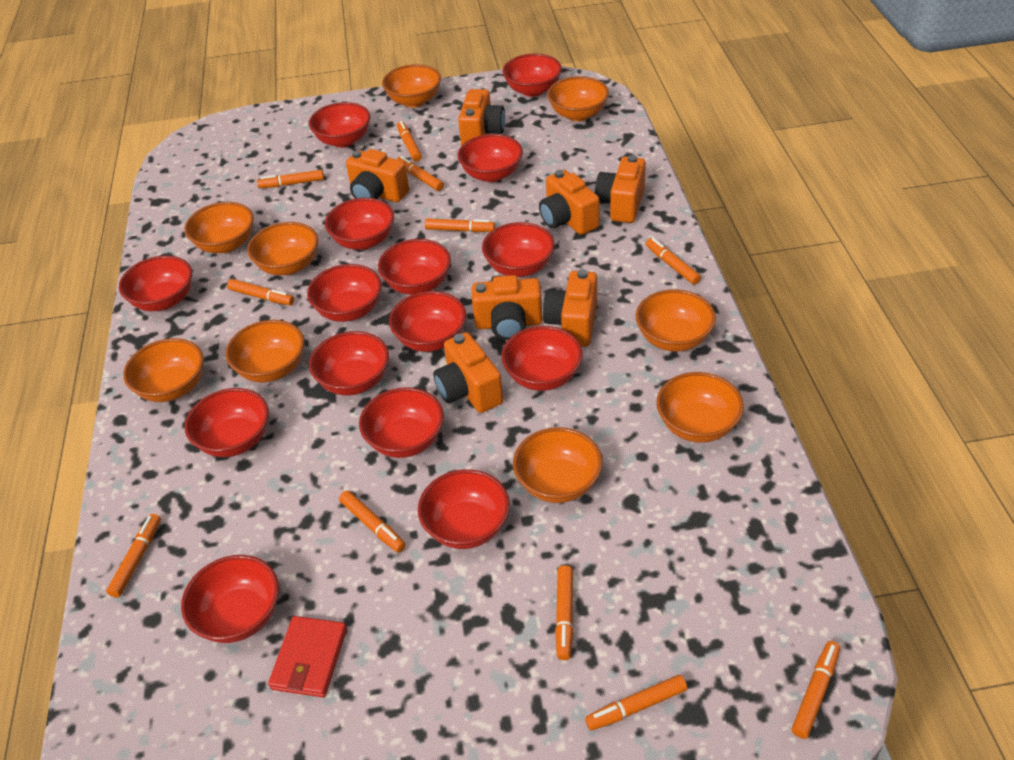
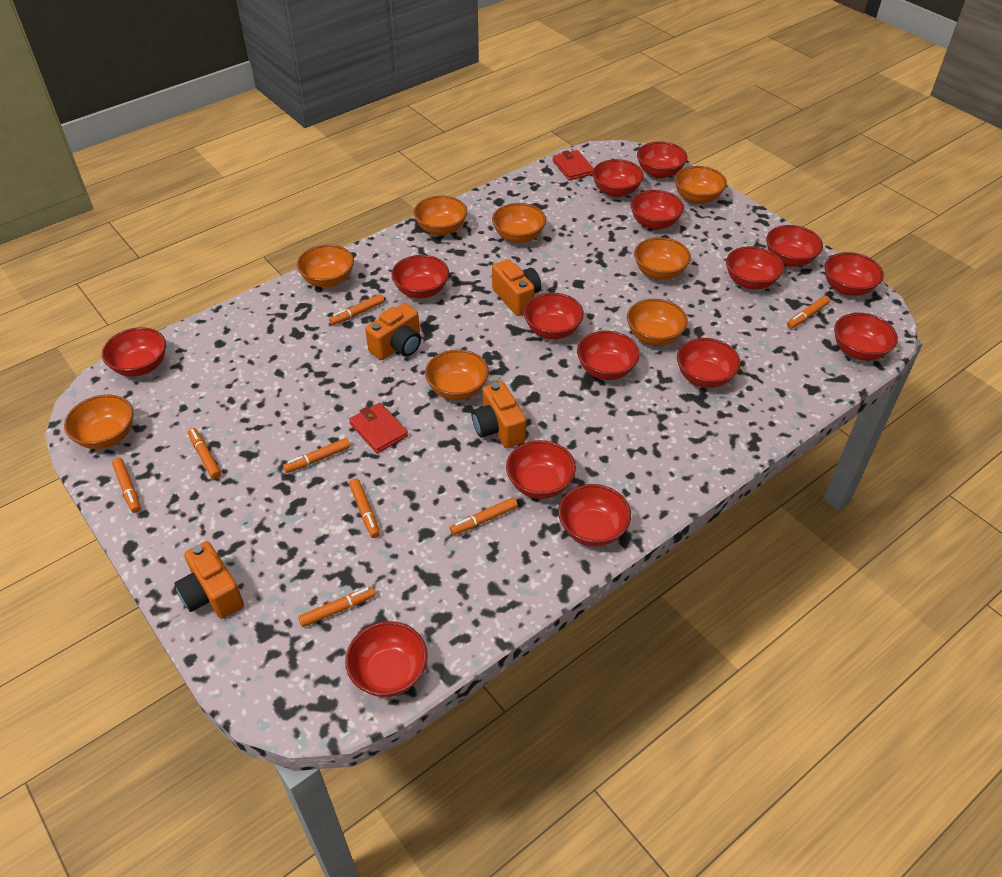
orange bowl: [123,338,204,402] [184,202,254,253] [226,320,304,382] [247,222,318,275] [382,64,441,107] [513,427,603,503] [547,76,609,121] [636,289,716,352] [656,372,744,443] = 9 -> [64,394,134,449] [297,244,354,287] [413,196,467,236] [425,349,489,400] [492,203,546,243] [627,299,688,346] [634,237,691,280] [675,166,727,204] = 8
orange camera: [346,149,409,202] [433,332,503,413] [458,89,505,145] [472,275,543,340] [539,170,600,235] [543,269,597,347] [595,155,646,223] = 7 -> [174,541,244,619] [365,303,421,360] [472,382,526,448] [492,259,541,316] = 4
orange marker: [106,514,161,598] [227,279,294,305] [257,170,324,188] [339,491,406,553] [396,156,444,191] [397,121,422,161] [425,218,495,232] [555,565,573,660] [585,675,687,730] [646,238,701,285] [792,641,840,739] = 11 -> [112,458,141,513] [188,428,221,479] [283,438,350,473] [298,586,376,627] [329,294,384,325] [349,478,380,538] [450,497,518,535] [787,296,830,329] = 8
red wallet: [268,616,347,697] = 1 -> [349,403,408,453] [553,150,594,180] = 2

